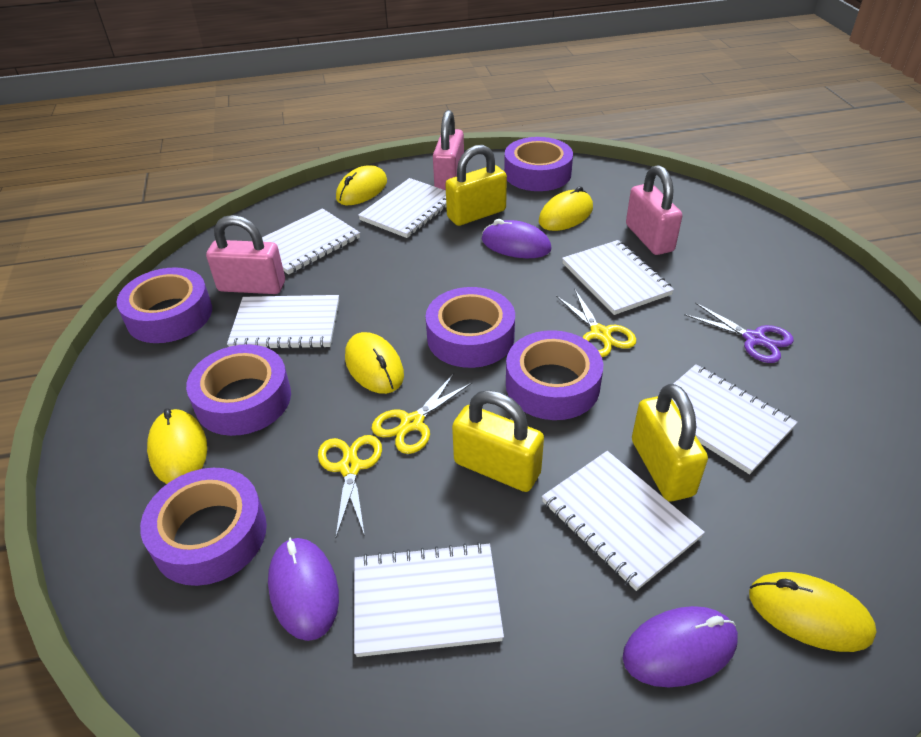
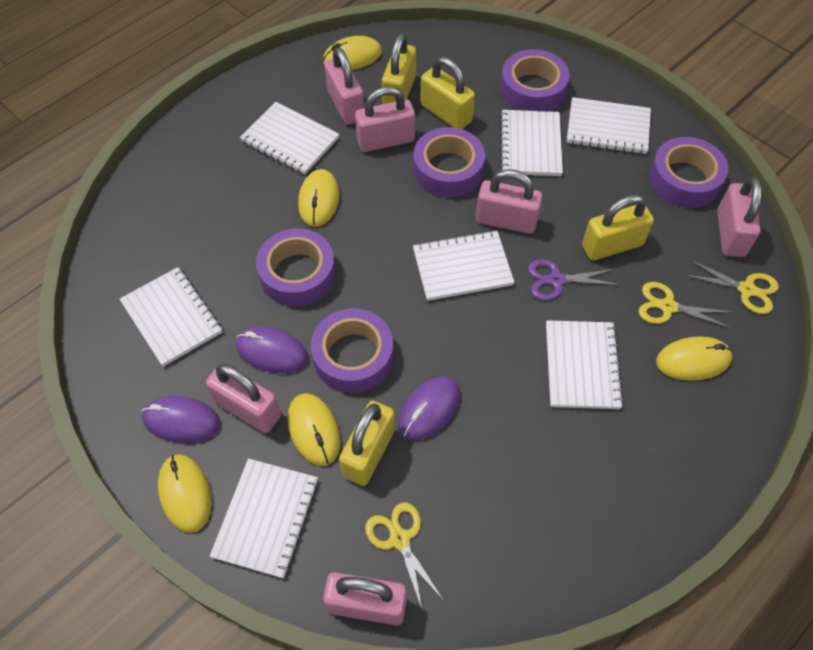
pink padlock: [206,215,285,294] [433,110,464,190] [626,165,682,255] = 3 -> [206,364,281,433] [323,572,407,625] [325,47,364,125] [355,86,415,152] [476,169,543,234] [717,177,762,257] = 6
purple tape: [117,267,212,343] [140,468,267,586] [186,344,291,436] [425,287,515,368] [504,137,573,191] [506,330,603,420] = 6 -> [256,228,336,307] [311,308,393,393] [413,127,485,198] [500,49,570,111] [649,137,728,208] = 5
yellow padlock: [445,145,507,226] [452,390,544,492] [632,384,708,501] = 3 -> [339,401,395,486] [382,33,416,104] [420,57,475,129] [582,194,654,260] = 4

